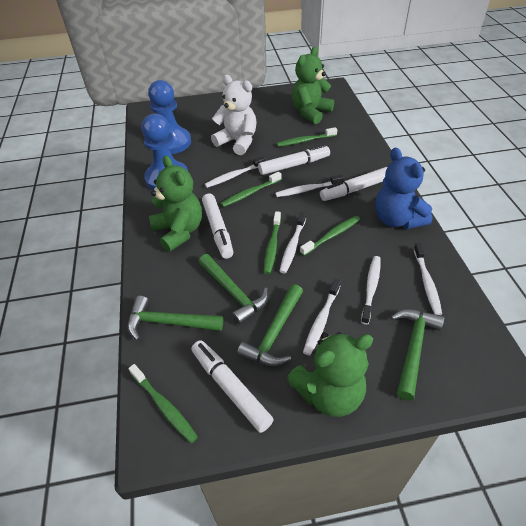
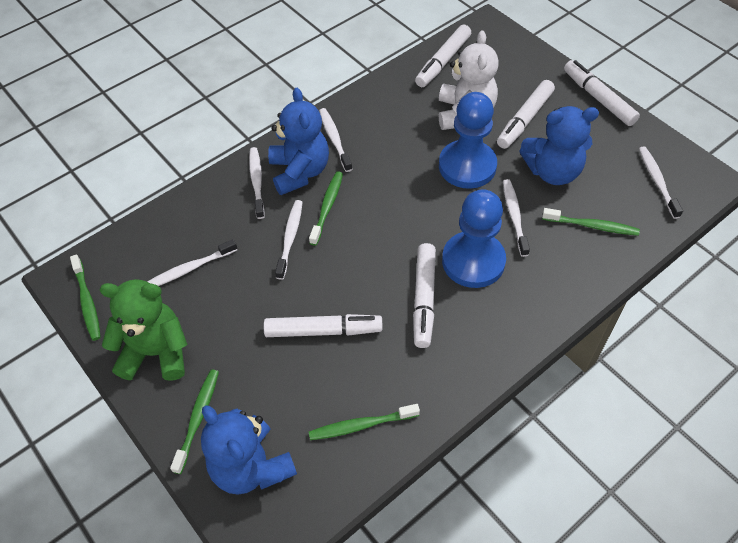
blue teddy bear: [375,148,432,229] = 1 -> [201,405,297,495] [268,88,329,195] [519,106,599,185] = 3
green hammer: [127,296,223,341] [199,254,268,325] [237,284,303,366] [391,309,444,401] = 4 -> none = 0
green teddy bear: [149,156,202,252] [287,332,373,417] [292,47,334,124] = 3 -> [99,279,188,381] = 1
white marker: [191,340,274,433] [202,193,233,259] [258,145,330,175] [320,167,387,201] = 4 -> [264,314,383,337] [413,243,436,348] [415,25,471,87] [497,80,555,149] [564,60,640,126] = 5

